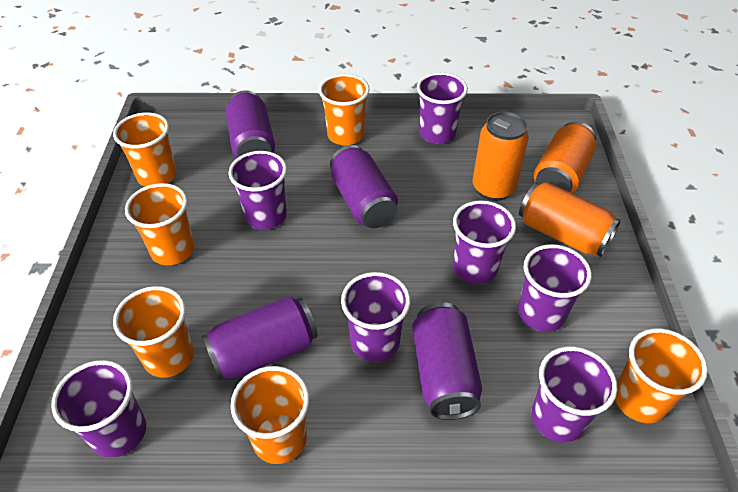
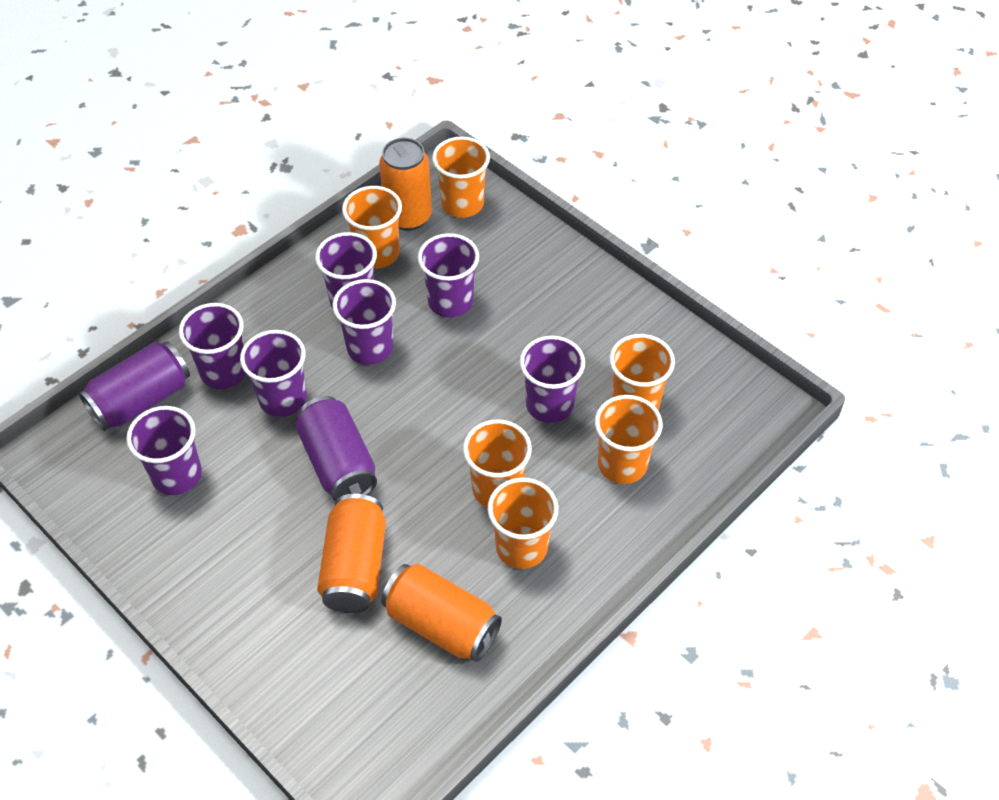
purple can: [202,296,318,381] [226,90,275,158] [330,145,398,228] [412,302,482,420] = 4 -> [79,341,190,431] [296,396,377,501] = 2

